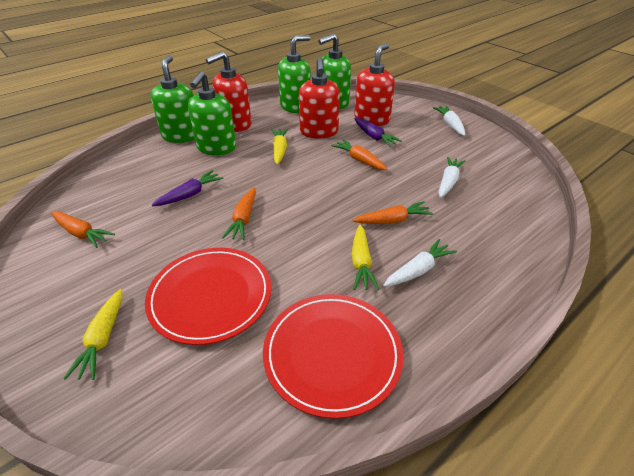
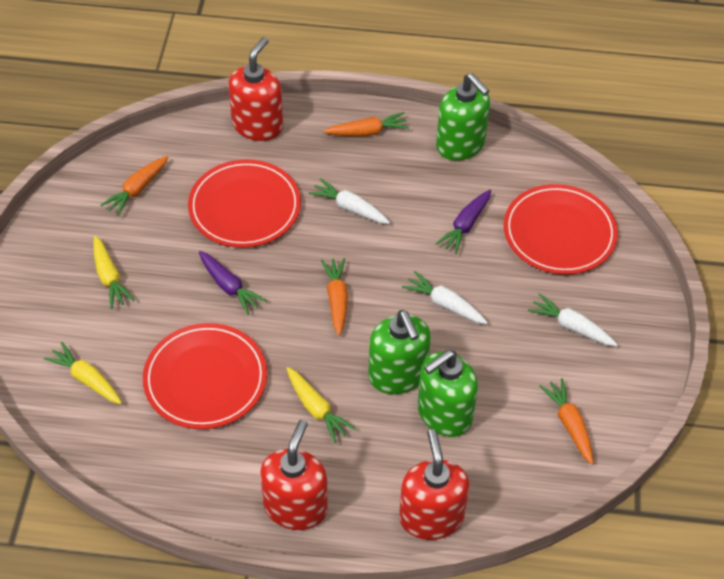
green soap dispenser: [151,55,195,143] [188,71,236,155] [278,35,311,113] [318,34,351,109] = 4 -> [368,310,431,394] [418,350,478,437] [436,73,490,161] = 3
red plate: [145,248,271,345] [263,294,403,419] = 2 -> [143,323,267,429] [188,160,301,248] [503,184,618,274] = 3

